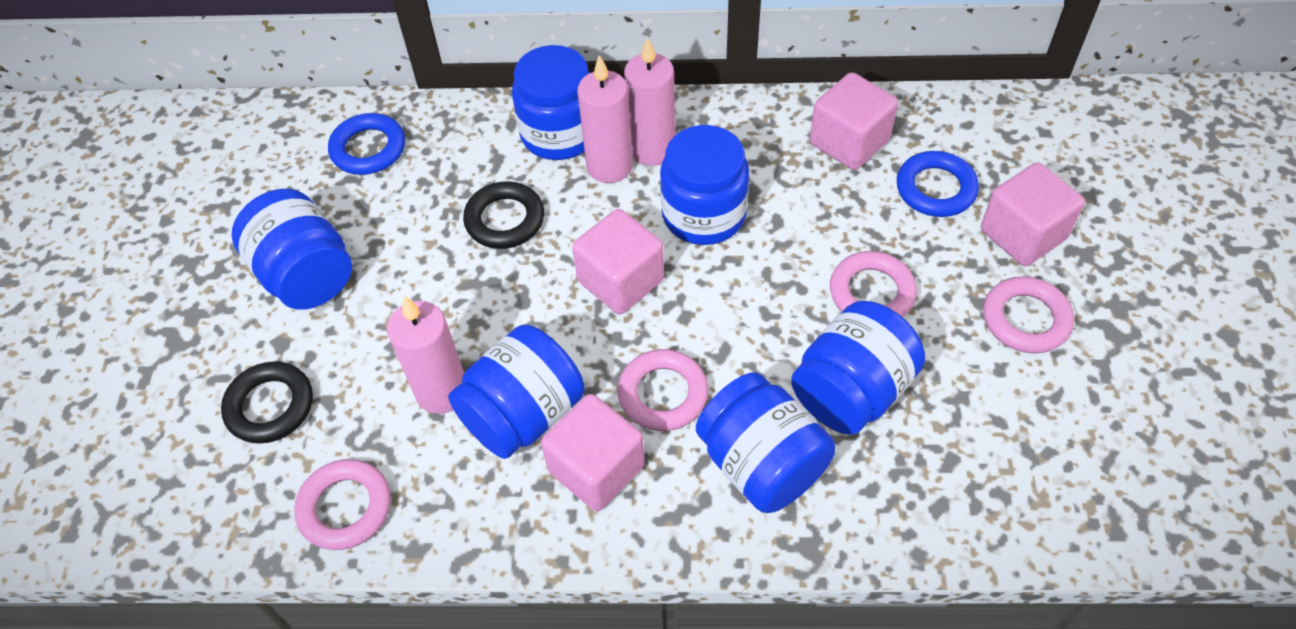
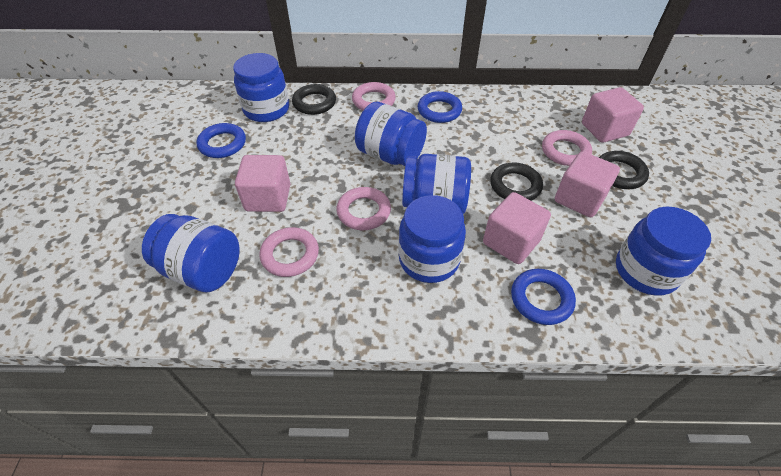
black ring: [221,361,313,444] [463,181,544,249] = 2 -> [292,84,336,115] [490,162,543,201] [599,151,649,189] = 3
blue ring: [328,113,405,175] [897,151,979,217] = 2 -> [196,123,246,158] [418,91,462,123] [511,269,576,325] = 3
pink candle: [387,295,464,414] [577,55,633,183] [624,37,675,166] = 3 -> none = 0

